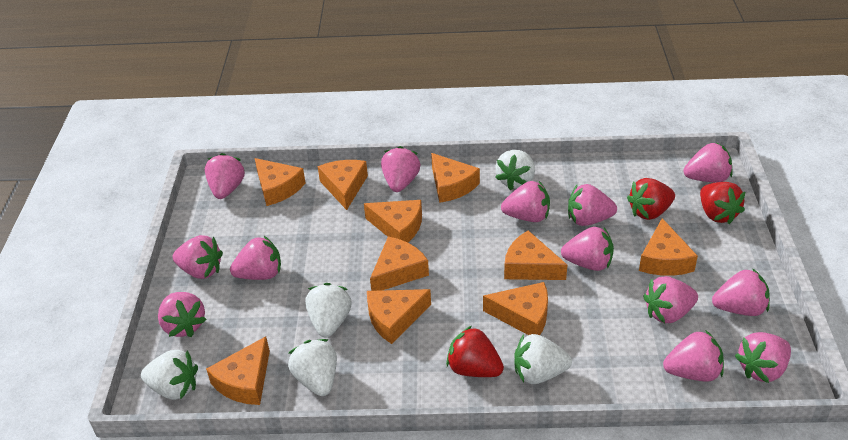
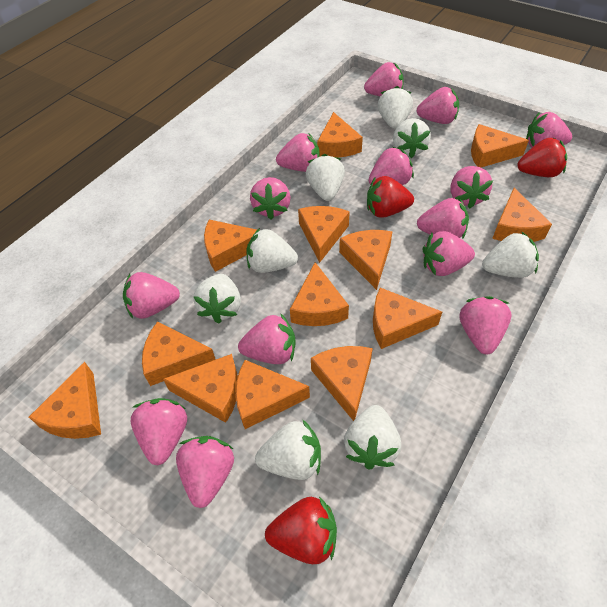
orange cheese: [206,336,270,405] [255,158,306,206] [318,160,368,210] [364,200,422,242] [367,289,431,344] [370,237,429,291] [431,153,480,203] [483,282,548,335] [504,230,567,280] [639,218,698,276] = 10 -> [29,362,101,439] [142,321,216,386] [163,354,238,423] [204,219,260,272] [236,360,310,429] [290,262,349,326] [298,206,350,263] [311,346,373,421] [317,112,363,158] [339,230,393,290] [373,288,442,349] [471,124,529,167] [492,188,552,242] = 13
pink strawberry: [158,292,207,337] [172,235,223,279] [205,153,245,199] [230,236,281,280] [381,146,420,192] [501,181,550,222] [561,227,614,271] [568,184,617,226] [643,276,698,323] [663,330,724,382] [684,142,732,183] [712,268,770,316] [735,332,791,383] = 13 -> [123,272,180,319] [131,398,187,466] [176,436,234,508] [238,314,296,364] [250,177,291,219] [276,133,319,172] [364,62,403,97] [369,147,414,185] [416,87,459,124] [417,198,469,239] [423,231,475,276] [451,166,493,208] [460,296,511,354] [526,112,572,148] = 14
white strawberry: [141,350,198,400] [288,339,337,396] [305,283,352,338] [495,150,535,190] [515,334,572,384] = 5 -> [194,274,241,324] [247,228,298,273] [255,419,321,480] [306,154,345,201] [344,405,401,470] [378,86,413,129] [393,118,431,158] [482,231,539,278] = 8

